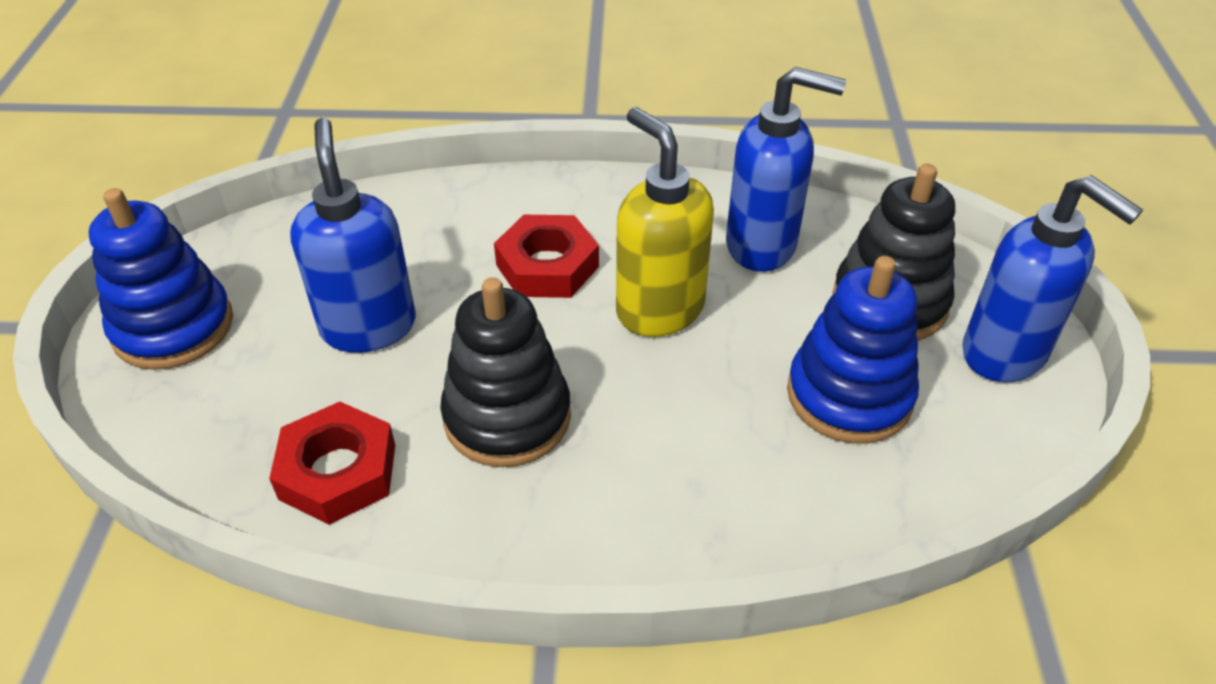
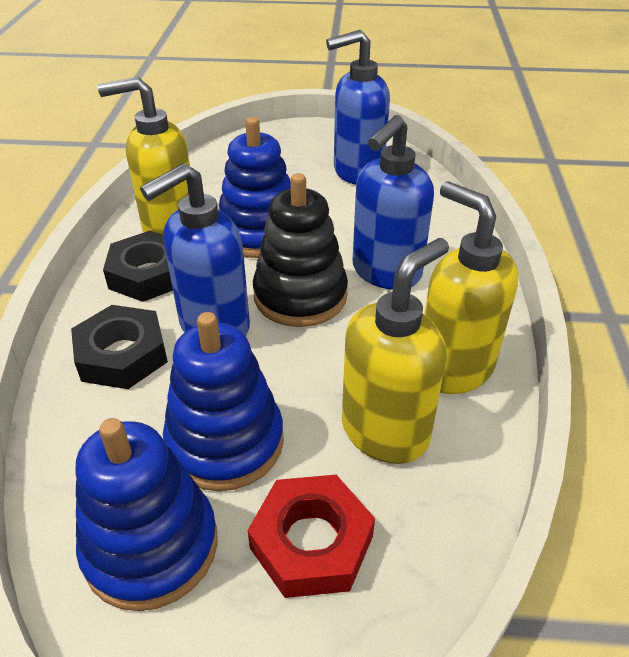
black nut: none = 0 -> [71,305,168,389] [103,231,173,302] = 2
black stacking toy: [440,277,571,467] [833,164,955,341] = 2 -> [253,173,348,327] = 1
blue stacking toy: [89,188,233,370] [787,256,919,444] = 2 -> [75,418,218,611] [163,312,284,491] [219,117,291,258] = 3
red nut: [269,402,395,525] [494,215,599,298] = 2 -> [247,475,375,598] = 1
yellow soap dispenser: [616,107,714,337] = 1 -> [98,77,190,235] [342,238,449,464] [424,181,518,394] = 3

